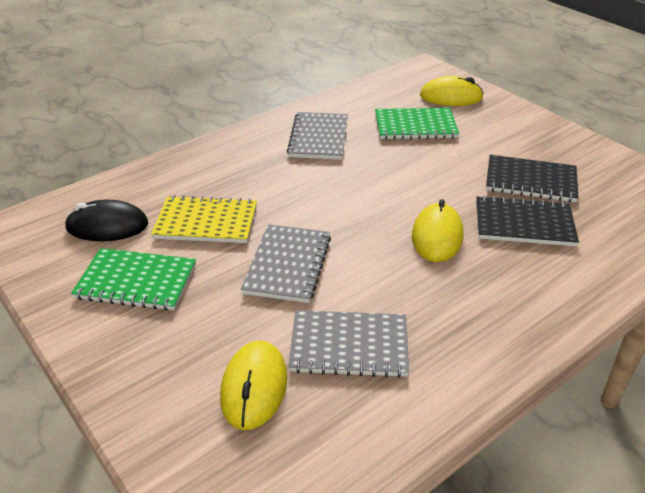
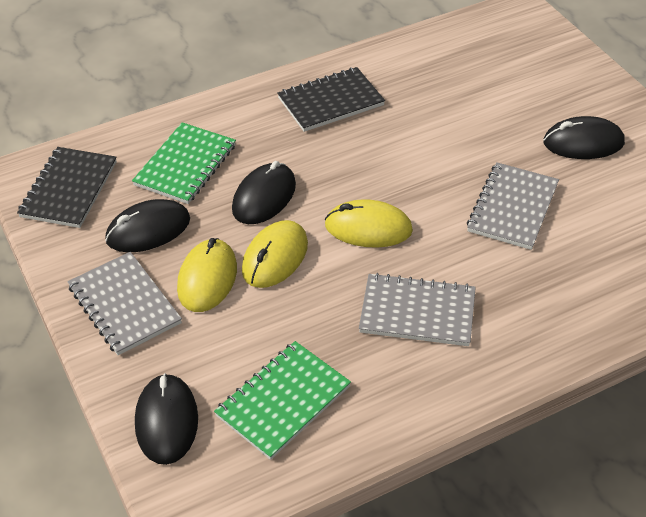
black mouse: [65,200,148,241] = 1 -> [105,199,190,252] [135,373,198,465] [232,161,296,224] [543,116,625,159] = 4
yellow notebook: [151,195,257,243] = 1 -> none = 0

